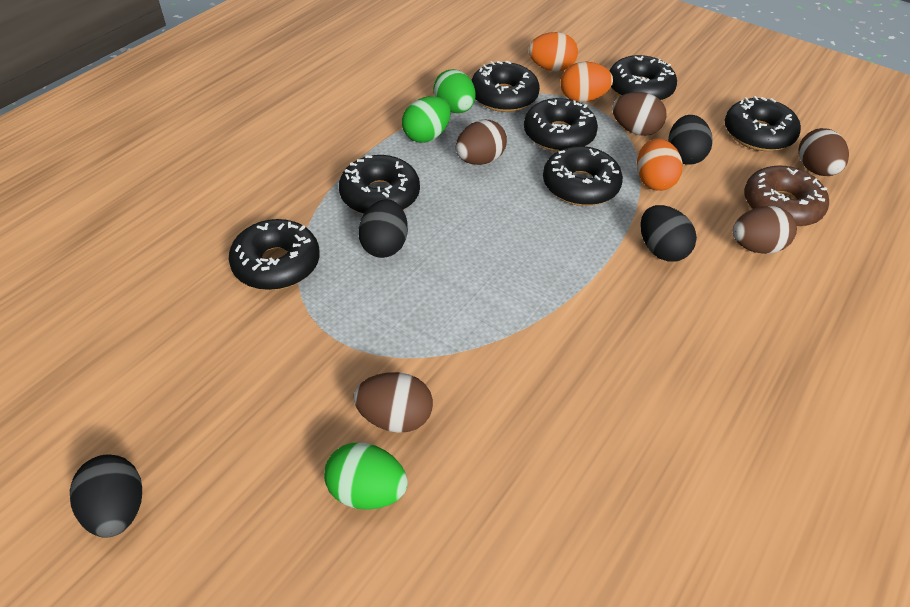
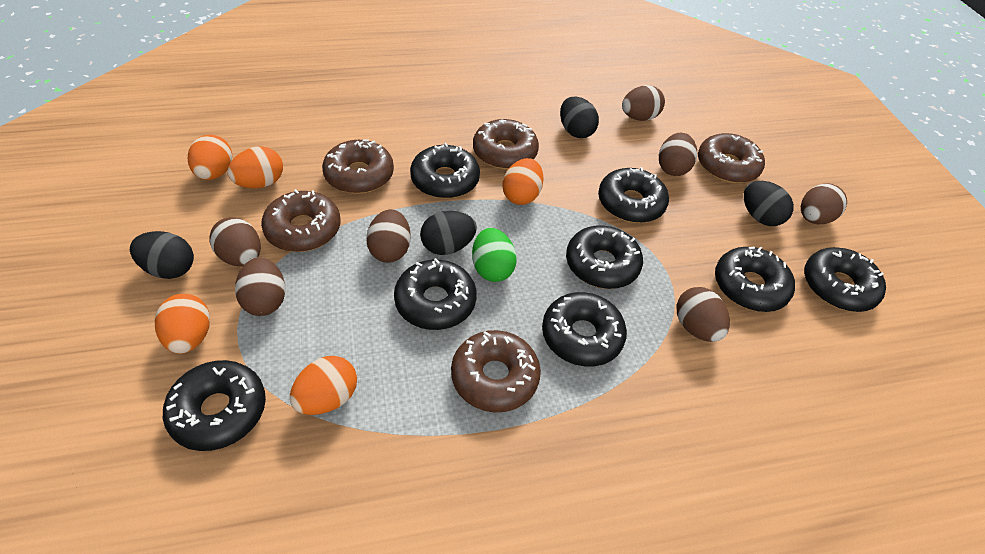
black donut: [228,219,320,290] [339,155,420,214] [471,61,540,112] [524,98,598,152] [543,146,623,206] [609,55,677,101] [725,96,801,151] = 7 -> [163,360,266,451] [394,258,477,330] [410,143,480,199] [542,292,627,366] [566,225,643,289] [598,167,669,223] [715,246,795,312] [804,247,886,312] = 8
brown donut: [744,166,829,227] = 1 -> [261,189,341,252] [322,139,394,194] [451,330,541,412] [473,119,539,169] [698,133,765,183] = 5
brown egg: [354,372,433,433] [456,120,507,165] [612,92,667,136] [733,206,797,254] [798,128,849,176] = 5 -> [209,217,261,267] [235,257,286,316] [366,209,411,263] [622,85,665,121] [659,133,697,176] [677,287,730,342] [801,183,847,224] = 7
green egg: [324,443,408,510] [402,96,451,143] [433,69,476,113] = 3 -> [472,228,517,282] = 1
orange egg: [528,32,578,72] [560,62,613,102] [637,138,683,191] = 3 -> [155,294,210,354] [188,135,232,180] [227,146,283,188] [290,356,357,415] [502,158,544,205] = 5

